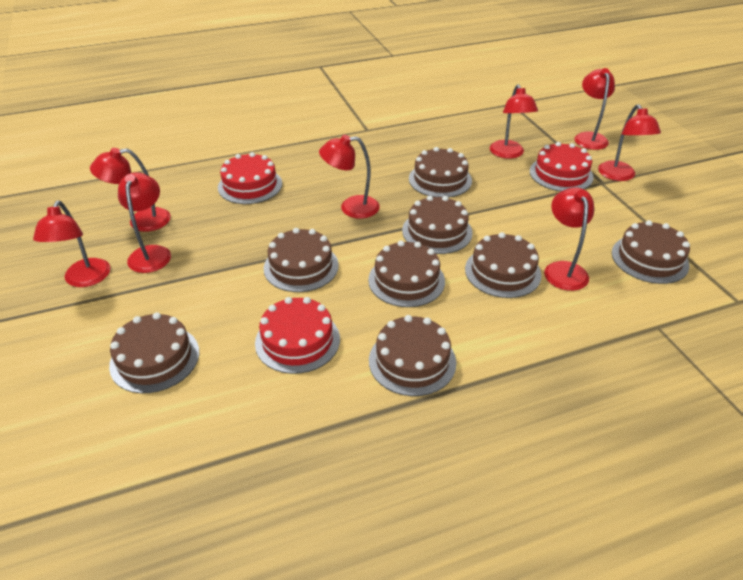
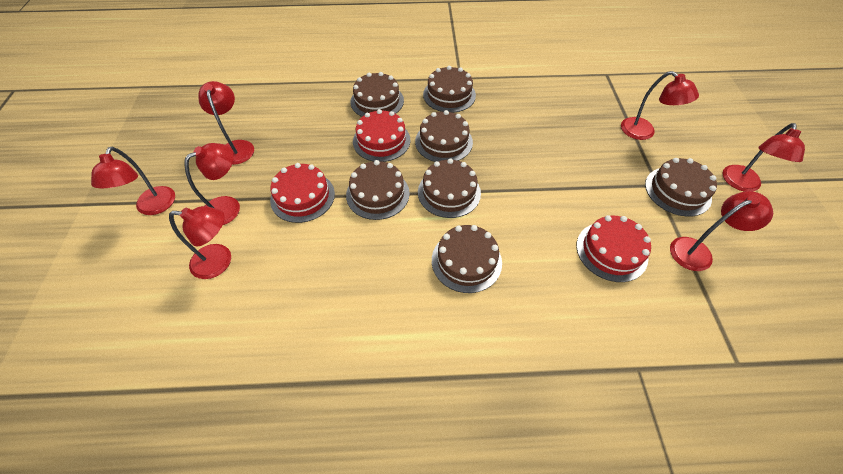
brown cake: [109,312,199,393] [264,228,339,292] [368,240,445,307] [369,315,456,396] [402,196,473,254] [409,147,472,198] [465,232,542,298] [612,220,690,284] = 8 -> [346,160,410,220] [350,72,404,117] [415,110,473,162] [418,158,481,218] [423,66,476,113] [432,225,502,293] [645,158,717,217] = 7
red lamp: [33,200,111,287] [90,148,171,232] [118,172,171,273] [319,135,380,219] [490,84,538,159] [544,187,594,291] [574,68,615,150] [598,104,661,181] = 8 -> [91,147,175,215] [169,206,231,279] [184,143,240,225] [198,81,254,165] [621,71,699,140] [670,191,773,271] [722,123,805,192] = 7

